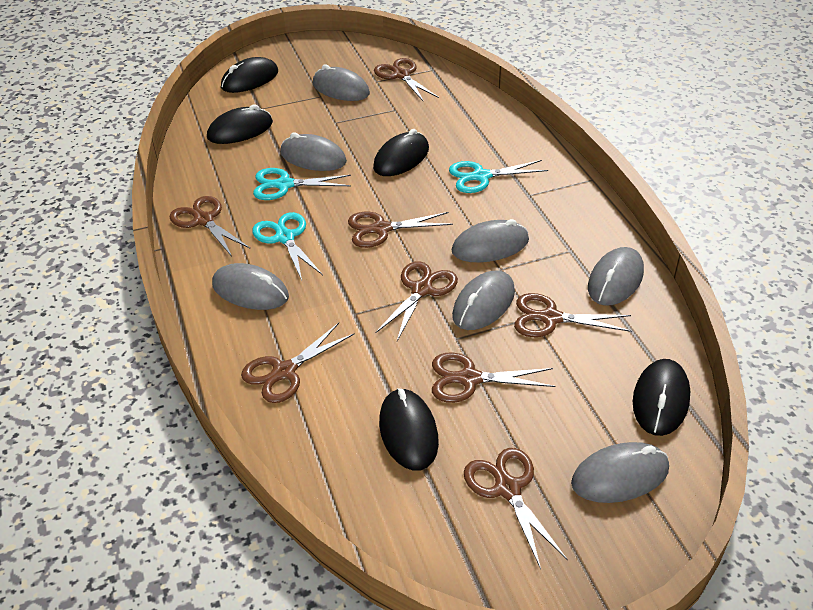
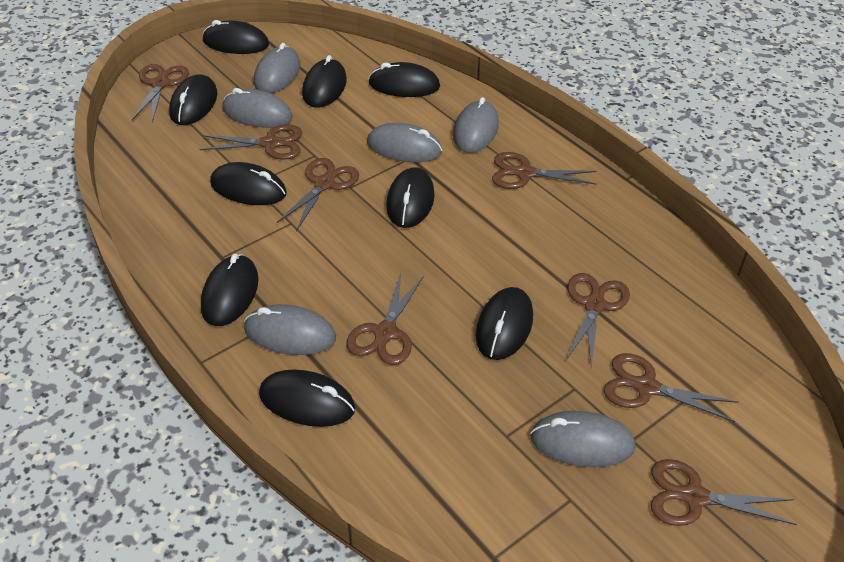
black mouse: [207,104,273,144] [221,57,278,93] [373,129,429,176] [379,388,439,471] [633,359,690,436] = 5 -> [169,74,217,125] [201,254,258,326] [203,20,269,54] [210,162,287,205] [259,369,355,427] [302,55,347,108] [368,62,440,97] [386,167,435,228] [476,287,533,360] = 9
grey mouse: [212,263,289,310] [280,133,347,171] [313,64,370,101] [452,219,529,262] [452,271,515,330] [571,442,669,503] [588,247,644,306] = 7 -> [222,88,293,128] [244,304,336,355] [254,43,300,93] [367,123,442,162] [453,97,499,153] [530,411,635,467] = 6
turquoise scissors: [252,212,323,280] [253,168,351,200] [449,160,548,193] = 3 -> none = 0

